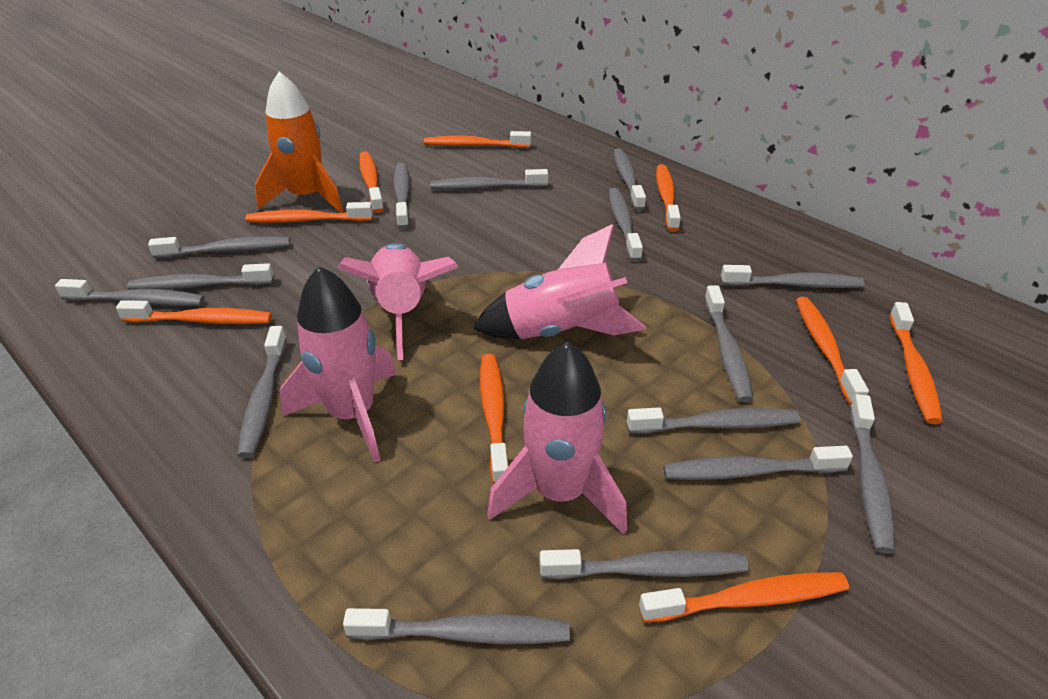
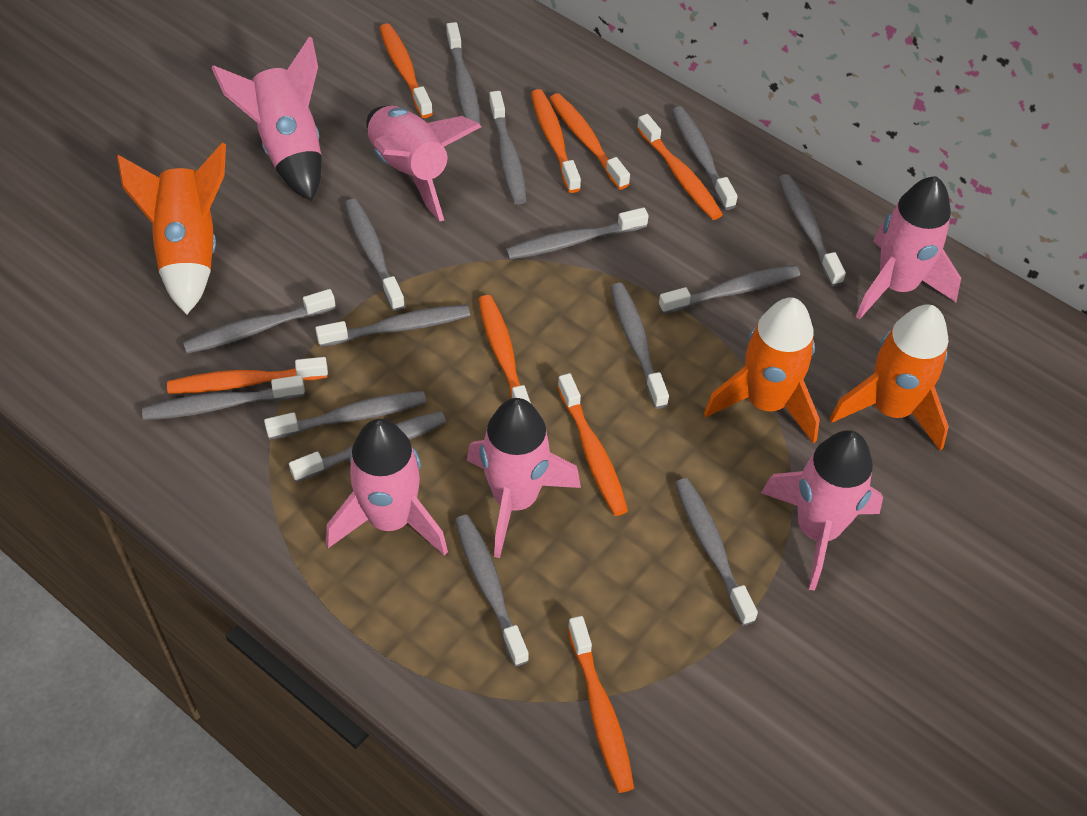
orange rocket: [255,72,343,213] = 1 -> [117,143,226,314] [704,297,820,444] [829,304,949,451] = 3
orange toothbrush: [116,300,272,324] [245,202,373,223] [359,151,384,213] [424,131,531,148] [480,354,509,484] [639,572,849,623] [656,164,681,232] [796,297,869,406] [889,302,943,424] = 9 -> [167,357,328,394] [379,23,433,118] [478,295,531,403] [531,89,581,193] [549,93,630,190] [557,373,628,516] [568,616,634,793] [637,114,723,220] = 8
pink rocket: [280,266,397,462] [337,243,458,360] [473,224,646,339] [487,342,627,535] = 4 -> [211,36,322,201] [326,419,448,556] [366,106,481,221] [467,398,581,558] [761,430,883,591] [855,176,961,320] = 6

